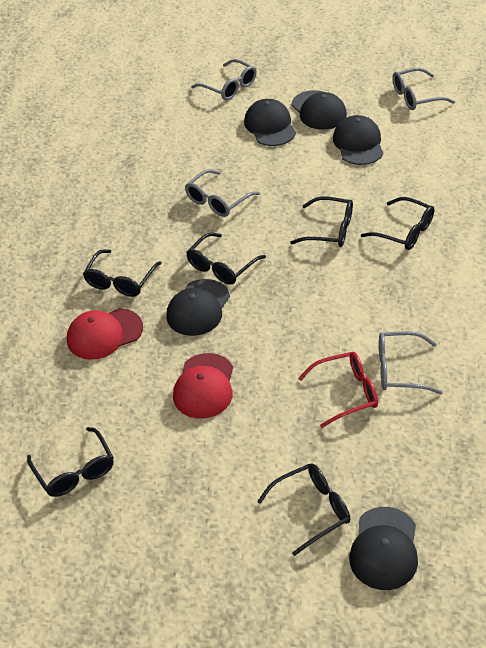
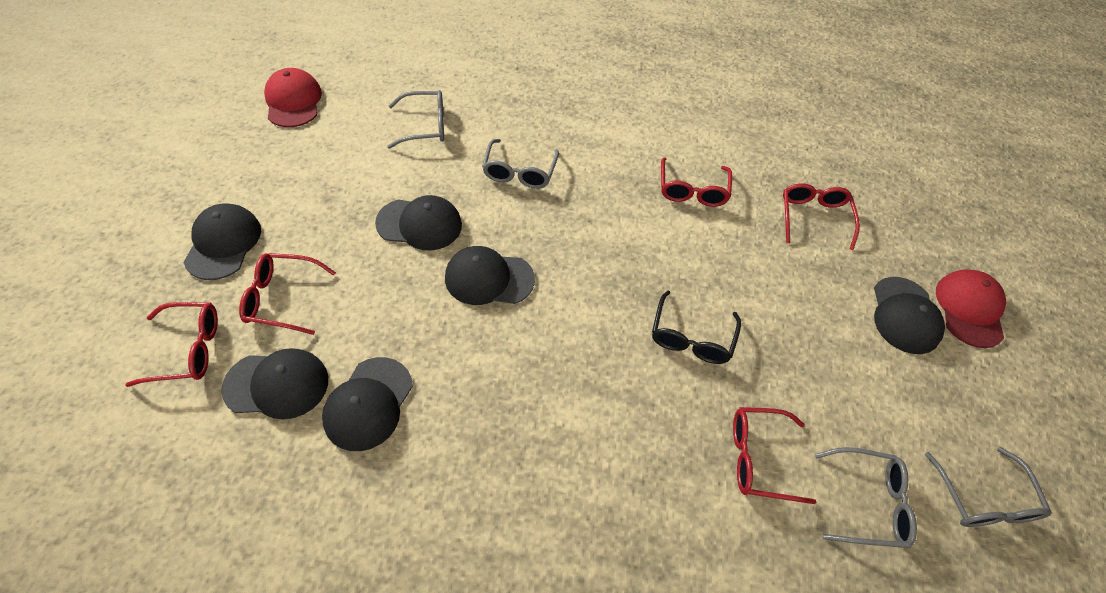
black cap: [166,279,230,336] [244,99,296,146] [292,90,347,130] [333,115,383,165] [349,507,418,590] = 5 -> [183,204,261,280] [221,348,328,419] [322,357,413,451] [375,195,462,250] [445,246,535,305] [874,277,945,354] = 6
black glasses: [27,427,114,497] [83,250,162,297] [186,232,266,285] [257,464,350,556] [290,196,353,247] [361,197,434,250] = 6 -> [652,291,741,364] = 1
red glasses: [298,352,378,428] = 1 -> [126,302,218,387] [239,253,336,335] [661,157,732,207] [733,407,816,504] [783,183,860,250] = 5

